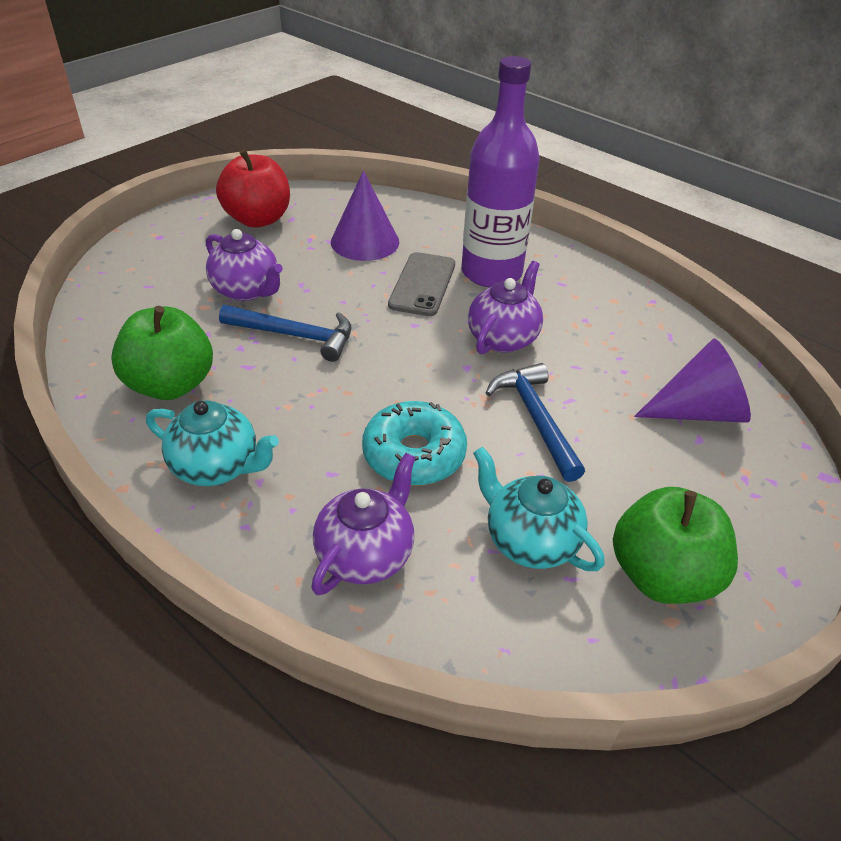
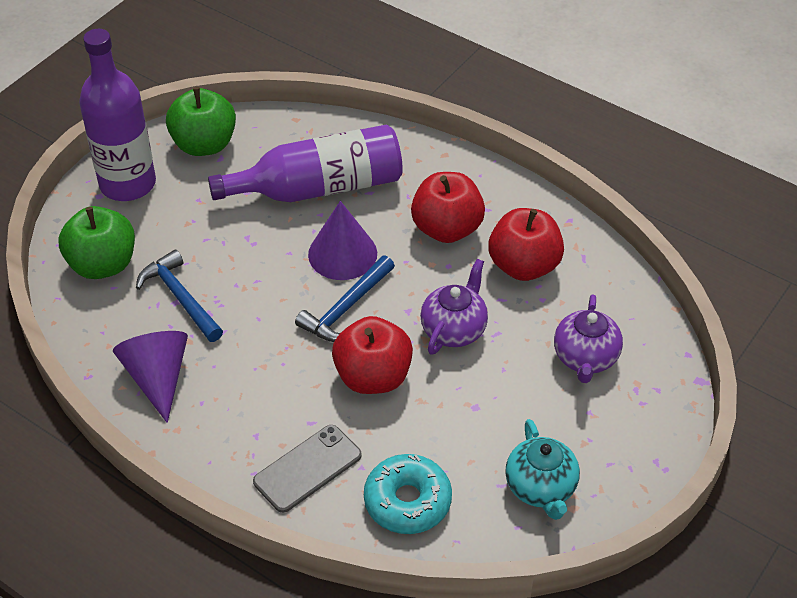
purple bottle: [461,56,540,288] = 1 -> [79,29,156,201] [208,125,403,202] = 2
purple teapot: [206,229,283,301] [311,453,416,595] [468,261,543,354] = 3 -> [420,259,488,355] [554,294,623,383] = 2
red apple: [216,149,290,228] = 1 -> [332,316,413,394] [411,172,485,243] [488,208,564,281] = 3
turquoise teapot: [146,400,279,486] [473,447,605,571] = 2 -> [505,419,580,520] = 1

